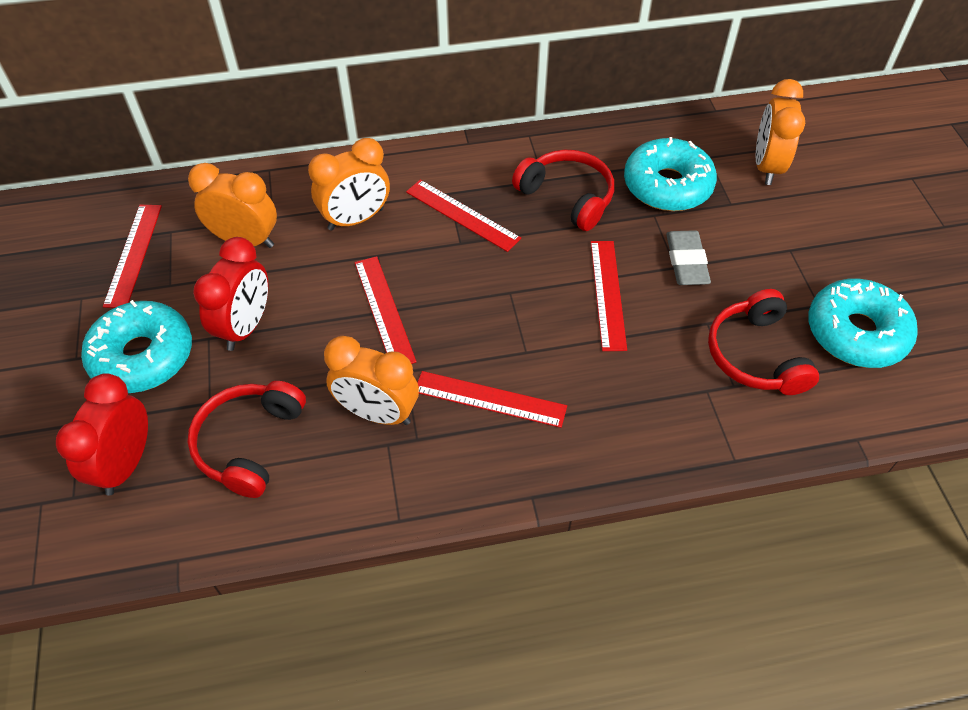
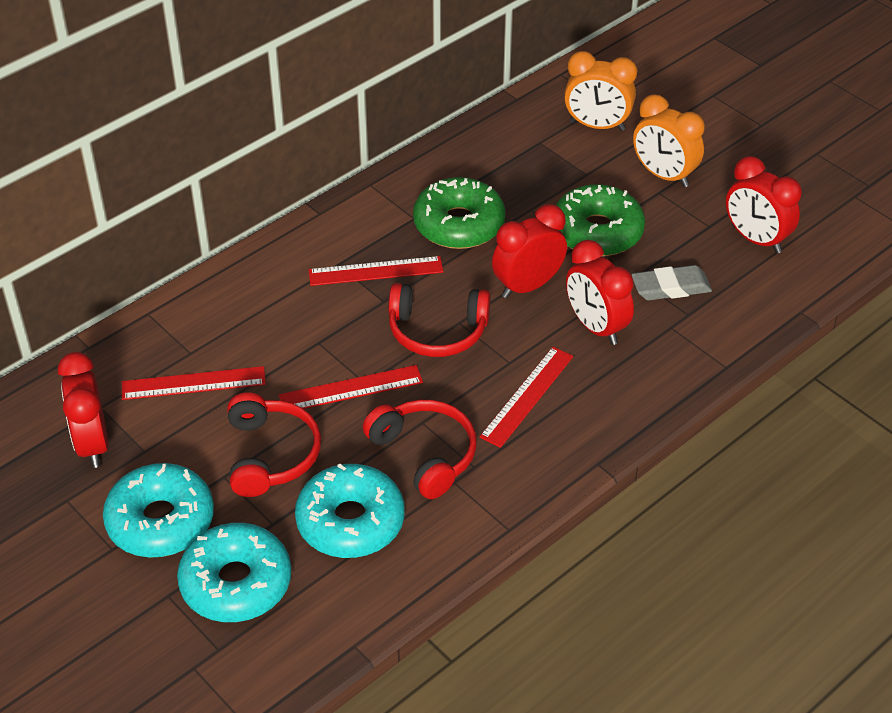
green donut: none = 0 -> [413,177,505,249] [556,184,645,256] = 2
orange clock: [188,163,277,248] [308,138,390,231] [324,336,419,425] [756,79,805,185] = 4 -> [564,51,637,131] [633,94,705,187] = 2
red clock: [56,373,148,496] [193,237,268,351] = 2 -> [58,352,109,468] [492,204,567,298] [566,240,634,345] [726,156,802,253] = 4
red ruler: [103,205,162,308] [355,256,417,364] [406,180,521,252] [417,371,567,428] [591,241,627,351] = 5 -> [122,366,266,400] [279,365,423,409] [308,256,443,286] [479,347,573,448] = 4

